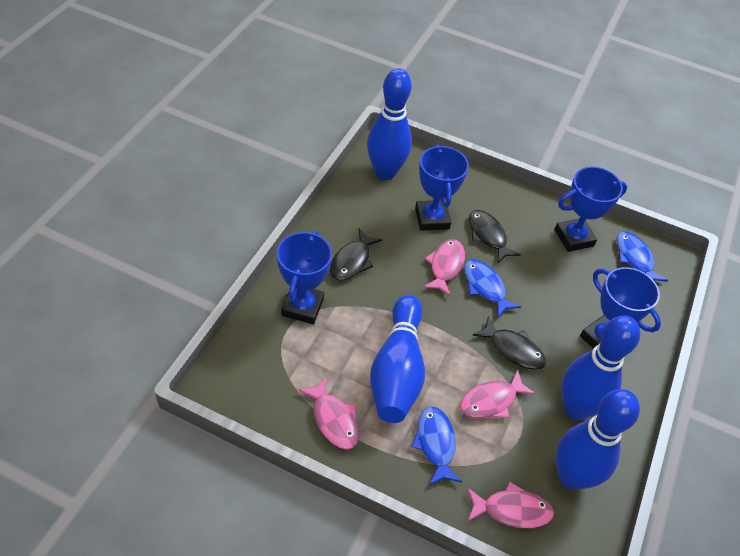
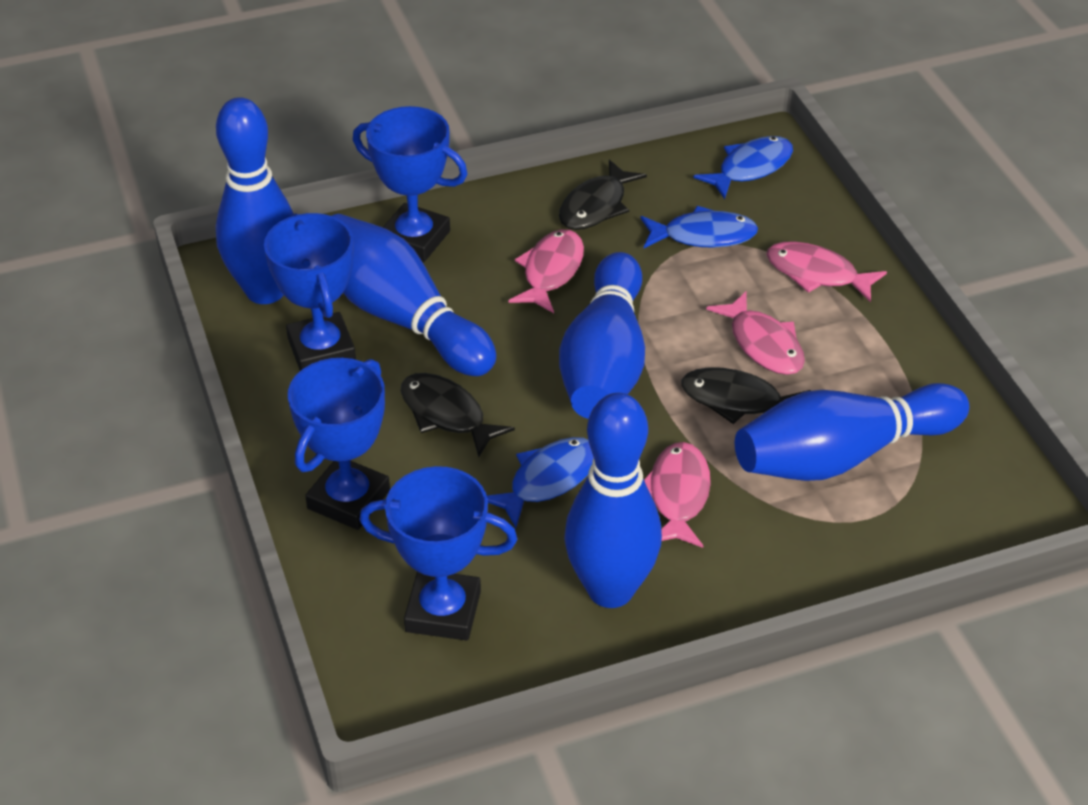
blue bowling pin: [367,68,412,180] [370,295,425,423] [556,389,640,490] [562,315,641,420] = 4 -> [216,97,294,304] [332,214,496,376] [559,252,645,419] [564,393,662,608] [735,383,969,481] = 5

